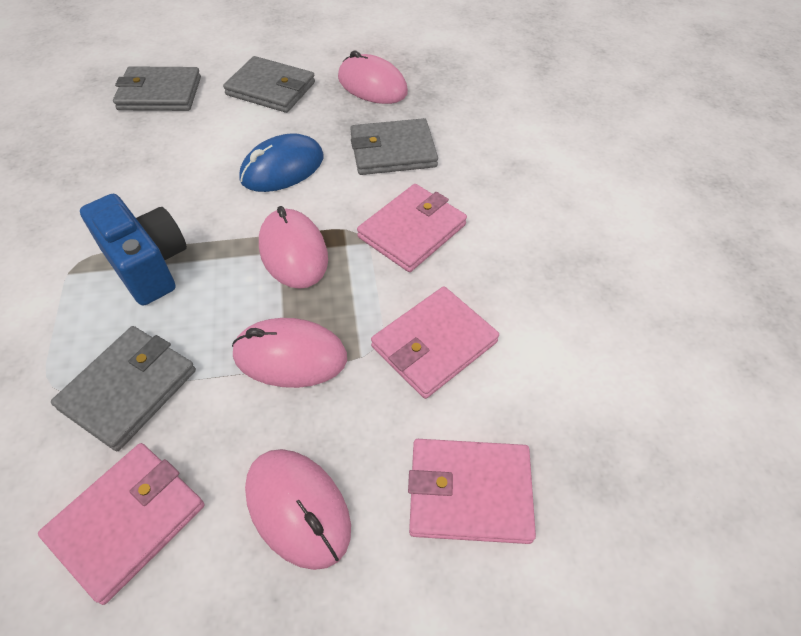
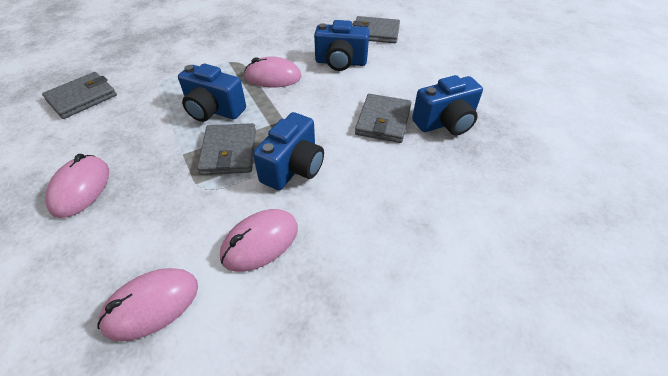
blue camera: [80,194,187,306] = 1 -> [178,64,246,122] [253,112,324,190] [314,20,369,71] [412,75,483,135] = 4
blue mouse: [239,133,323,192] = 1 -> none = 0
pink wallet: [38,443,205,605] [357,184,467,272] [371,286,499,399] [408,439,536,544] = 4 -> none = 0

